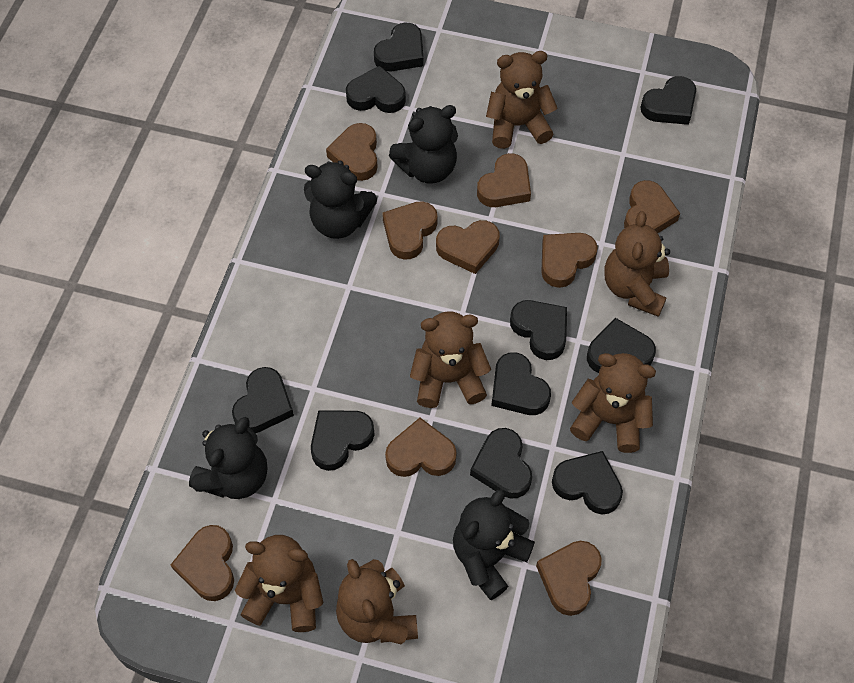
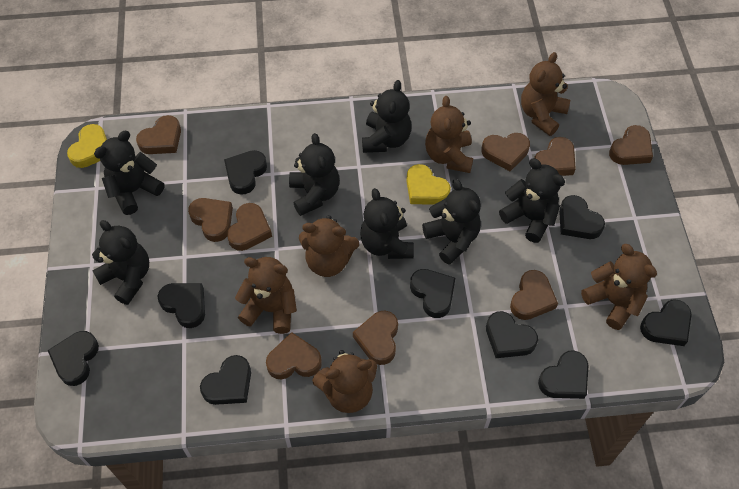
black heart: [232,367,294,433] [311,410,375,471] [346,66,406,113] [374,22,424,71] [470,428,532,499] [491,352,551,415] [510,300,567,360] [552,451,623,515] [587,318,656,373] [640,76,696,125] = 10 -> [48,331,99,386] [158,283,205,328] [200,355,251,405] [224,150,267,195] [410,269,455,318] [486,311,538,358] [538,350,589,399] [559,195,605,239] [640,300,692,346] = 9
black teddy bear: [189,417,267,499] [304,161,377,239] [389,105,458,183] [453,489,535,600] = 4 -> [92,220,149,305] [94,131,164,215] [289,133,340,216] [360,188,414,259] [362,80,412,153] [422,179,481,265] [499,158,565,243] = 7
yellow heart: none = 0 -> [67,124,107,168] [406,164,451,205] = 2

